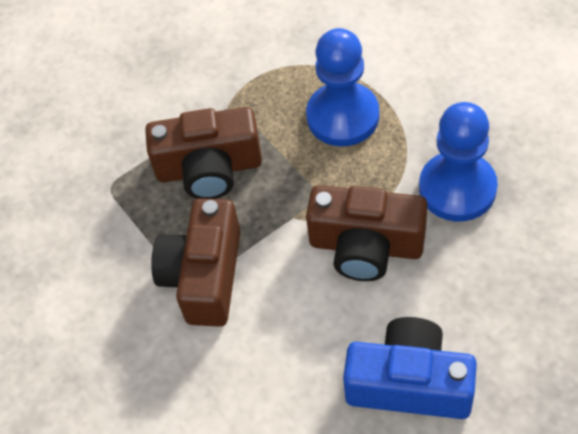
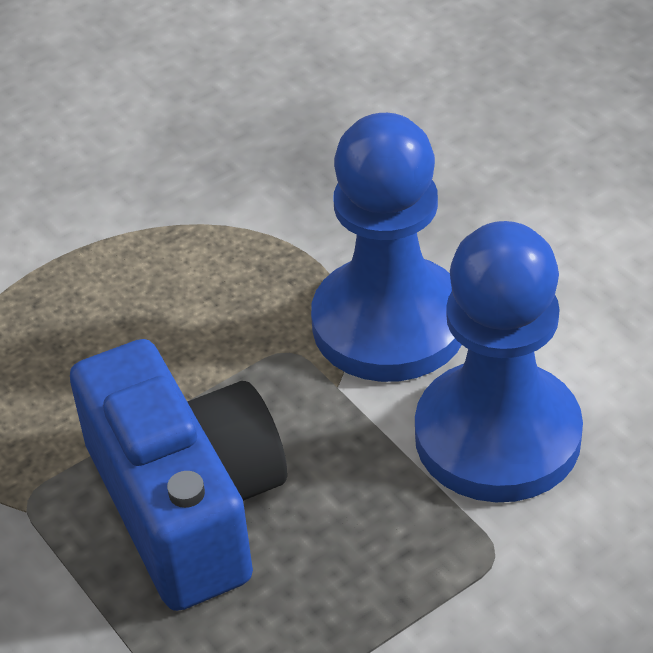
brown camera: [145,107,262,199] [151,198,241,327] [306,185,427,281] = 3 -> none = 0

